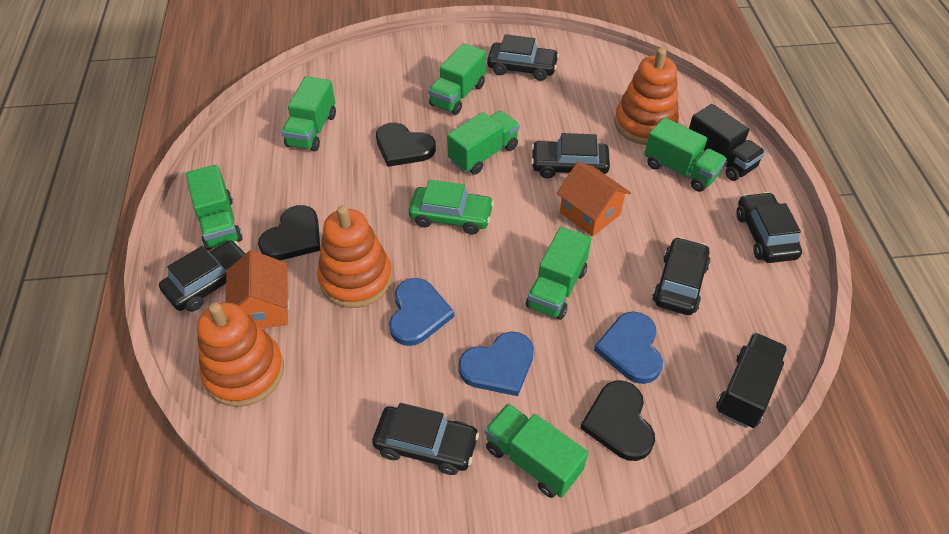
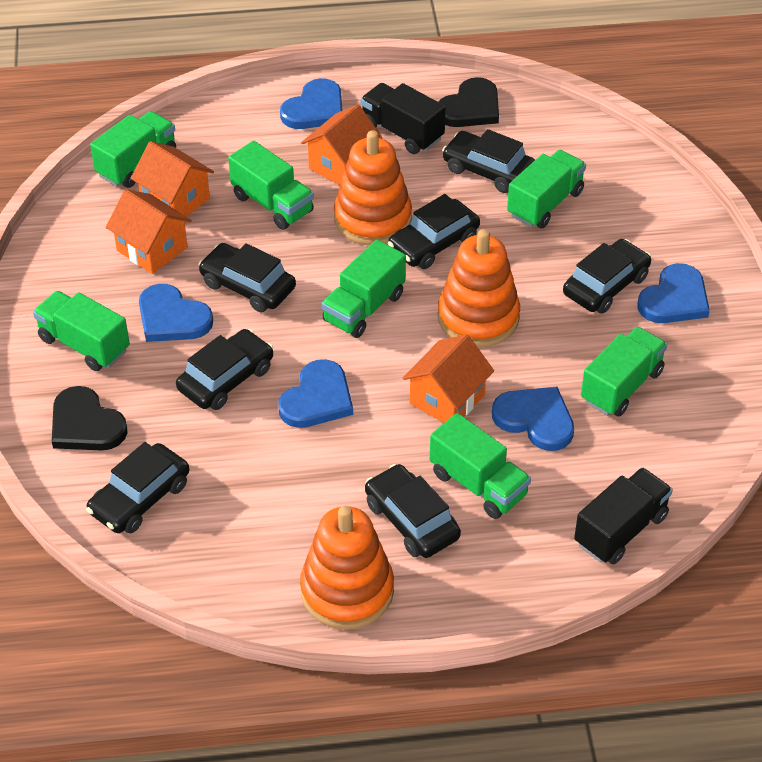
black car: [159,240,245,312] [372,403,479,475] [487,34,559,81] [531,133,610,178] [652,237,710,315] [736,192,802,263] = 6 -> [86,442,190,533] [176,329,273,410] [198,243,296,312] [365,464,461,558] [388,194,480,269] [442,129,535,193] [563,239,651,314] = 7
black heart: [258,205,320,260] [376,122,436,167] [580,380,655,461] = 3 -> [52,386,128,451] [438,77,499,127] = 2
blue heart: [389,278,454,346] [458,332,534,396] [594,311,663,384] = 3 -> [139,284,213,342] [278,359,353,428] [280,78,342,129] [492,387,574,451] [637,263,710,323] = 5
green car: [409,180,494,234] = 1 -> none = 0
orange house: [225,250,289,328] [556,162,631,237] = 2 -> [106,189,192,274] [131,141,214,216] [301,104,383,185] [403,334,494,423] = 4

